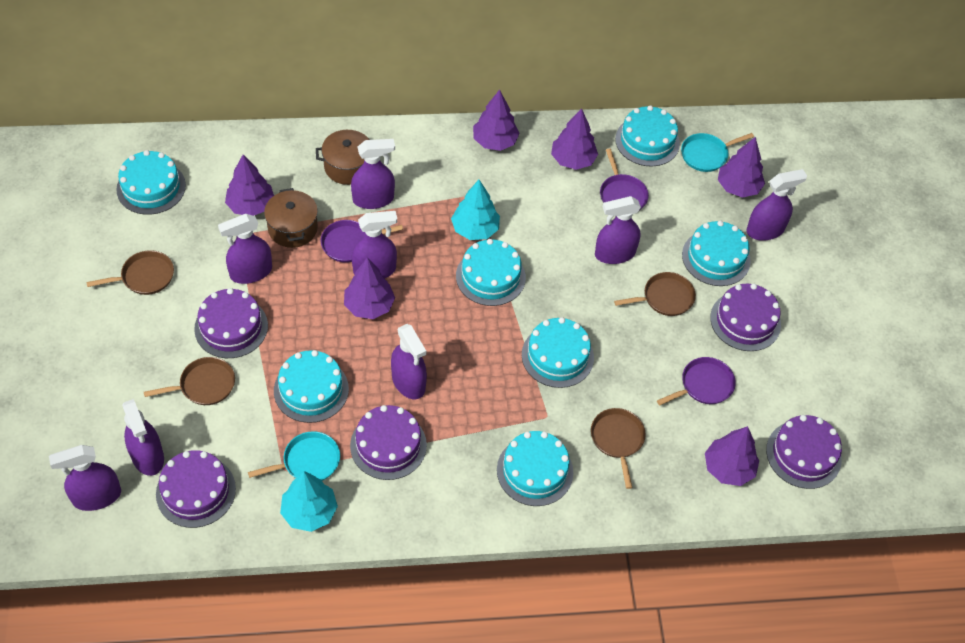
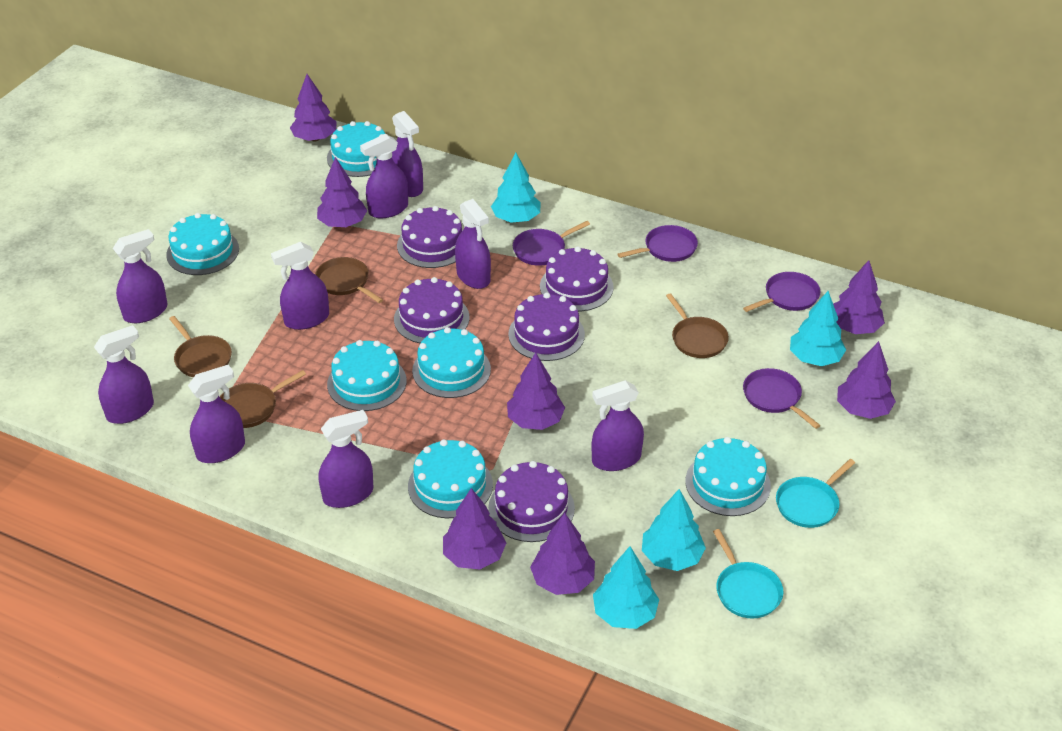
brown pot: [264,188,318,248] [316,130,370,185] = 2 -> none = 0
purple pan: [321,220,403,262] [600,148,649,211] [657,357,736,405] = 3 -> [513,221,590,266] [617,225,698,262] [743,272,820,312] [743,368,821,429] = 4
purple spray bottle: [49,445,121,511] [122,399,164,476] [218,214,272,284] [351,139,395,209] [352,211,397,278] [391,324,427,399] [595,196,641,264] [746,169,807,241] = 8 -> [94,325,154,424] [113,229,167,323] [188,364,245,463] [271,242,329,330] [318,410,374,508] [360,134,408,218] [392,111,423,197] [455,199,491,289] [592,380,644,471] = 9
purple tree: [225,155,274,216] [344,258,395,319] [473,90,520,151] [551,108,598,170] [705,426,759,486] [718,137,765,198] = 6 -> [290,74,337,141] [317,157,367,227] [443,488,506,569] [507,352,565,430] [530,513,595,595] [833,260,885,334] [837,341,896,419] = 7
turquoise cake: [116,150,186,215] [274,350,349,423] [456,239,526,306] [497,431,573,506] [522,317,594,388] [615,105,680,166] [682,221,751,286] = 7 -> [166,213,239,275] [327,121,385,177] [327,340,407,411] [408,439,493,518] [412,327,491,398] [685,437,771,516] = 6
turquoise tree: [280,471,338,532] [451,180,500,240] = 2 -> [491,153,541,223] [593,546,659,629] [642,489,706,571] [790,291,846,366] = 4

